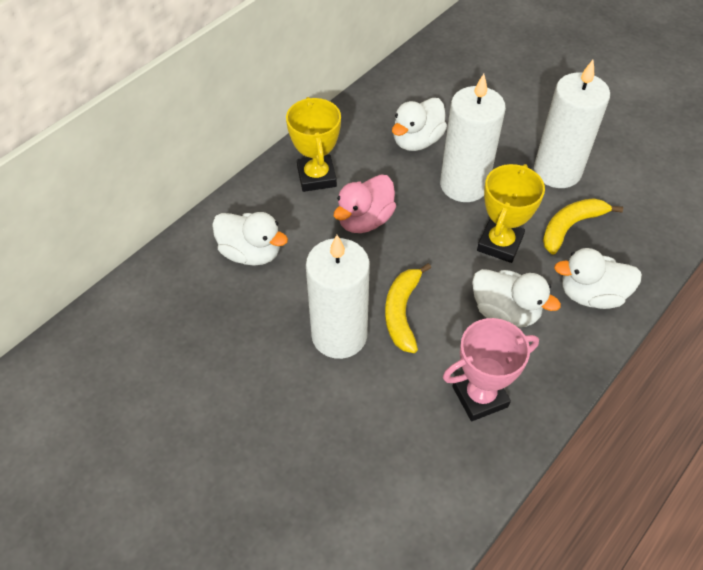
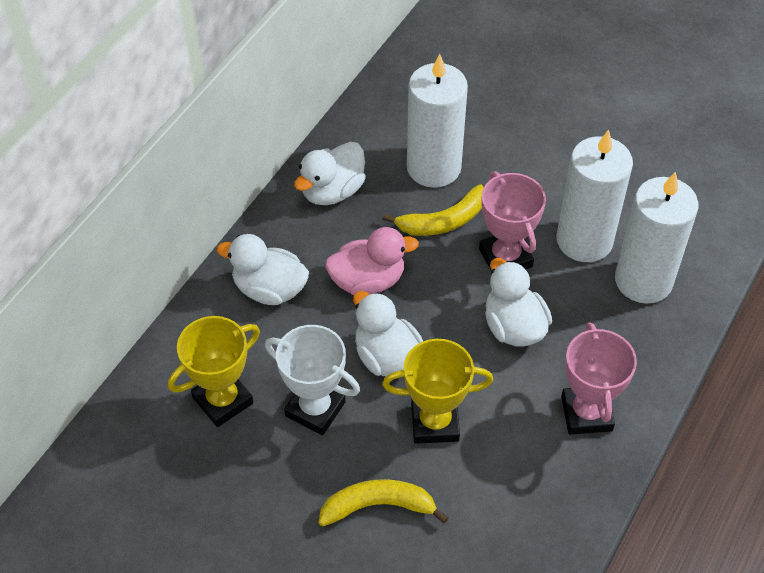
pink trophy: [443,318,539,421] = 1 -> [479,171,546,270] [561,322,637,435] = 2
white trophy: none = 0 -> [265,325,360,435] = 1

